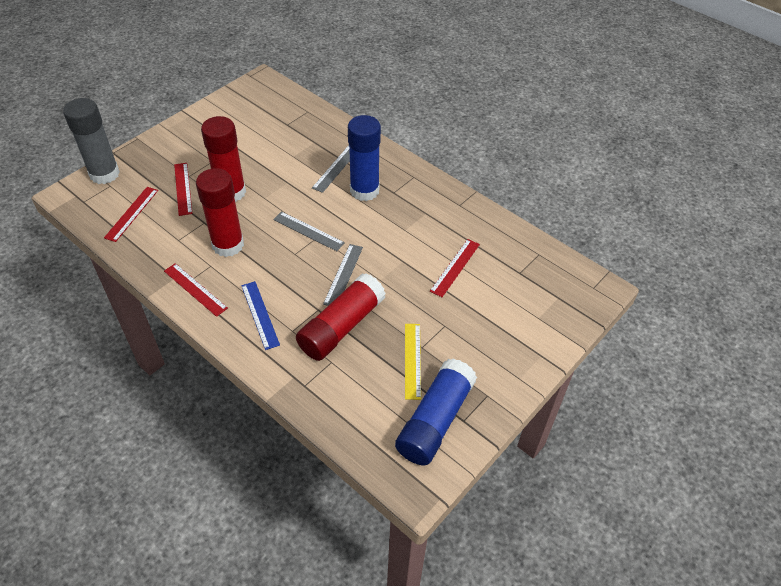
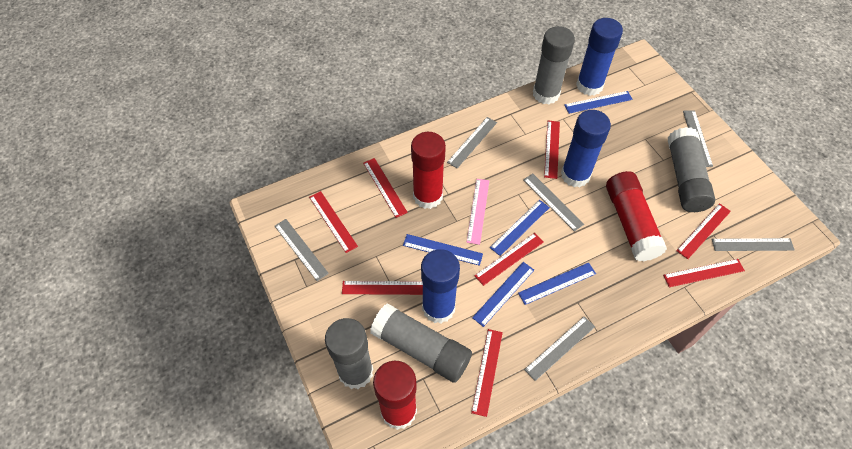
blue glue stick: [348,115,381,201] [395,358,477,465] = 2 -> [421,249,460,323] [561,110,611,187] [576,18,623,96] = 3
blue ruler: [241,281,280,350] = 1 -> [403,234,483,266] [472,262,534,327] [490,200,550,256] [518,263,596,305] [564,91,633,114] = 5
grey glue stick: [63,98,120,184] = 1 -> [325,318,373,389] [370,303,472,383] [533,26,575,104] [668,127,715,212] = 4
grey ruler: [273,211,345,251] [312,145,350,193] [323,244,363,306] = 3 -> [275,219,329,281] [447,117,497,168] [523,174,584,231] [524,316,595,381] [683,110,713,167] [712,238,794,251] = 6
pink ruler: none = 0 -> [466,179,489,245] = 1
red ruler: [104,187,158,242] [164,263,228,317] [174,163,192,216] [430,239,480,297] = 4 -> [309,191,358,253] [342,281,423,295] [363,158,408,218] [471,329,503,417] [474,233,544,286] [544,120,560,179] [663,259,745,287] [676,203,731,259] = 8
yellow ruler: [405,324,421,400] = 1 -> none = 0

